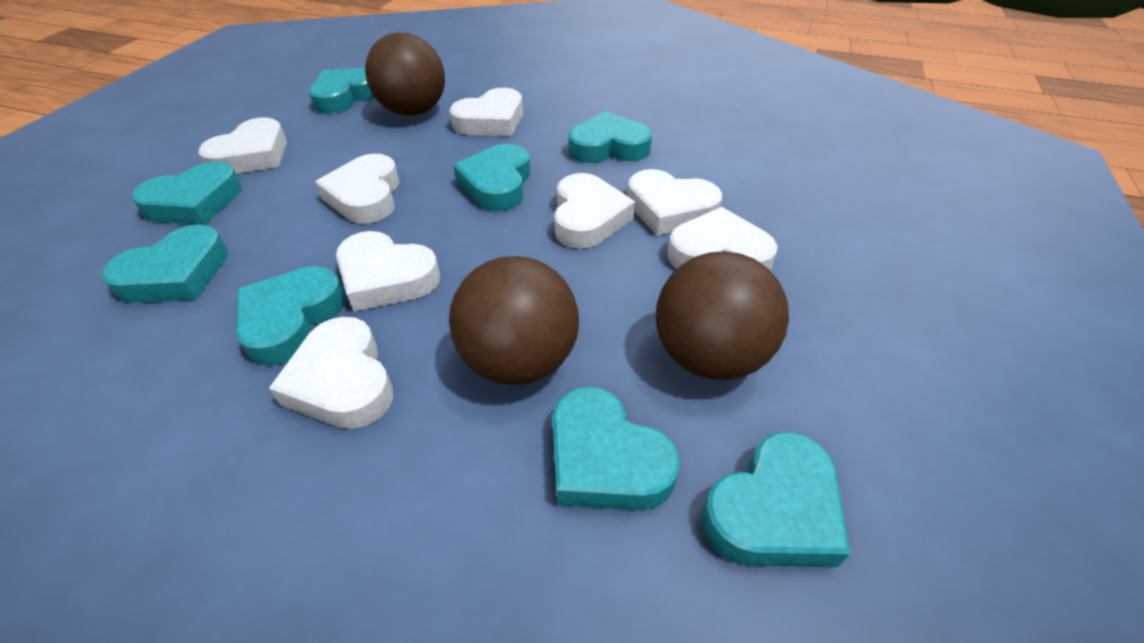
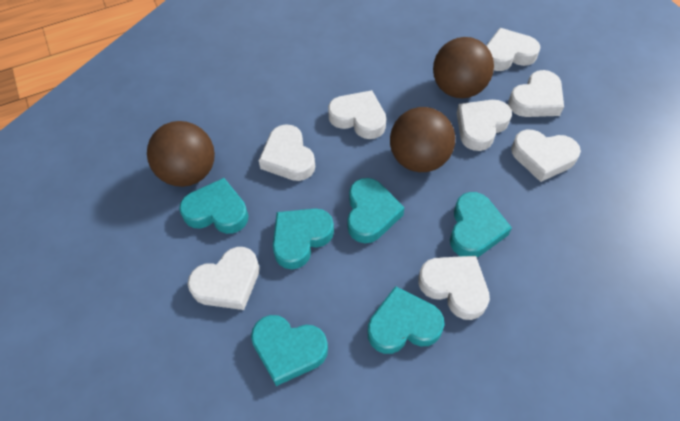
turquoise heart: [101,224,228,303] [132,162,242,225] [236,266,345,366] [309,68,375,114] [453,143,530,211] [552,386,680,510] [568,111,652,163] [702,432,850,567] = 8 -> [179,178,249,234] [251,315,328,386] [273,209,334,269] [347,178,405,243] [368,286,445,354] [450,192,512,257] = 6

